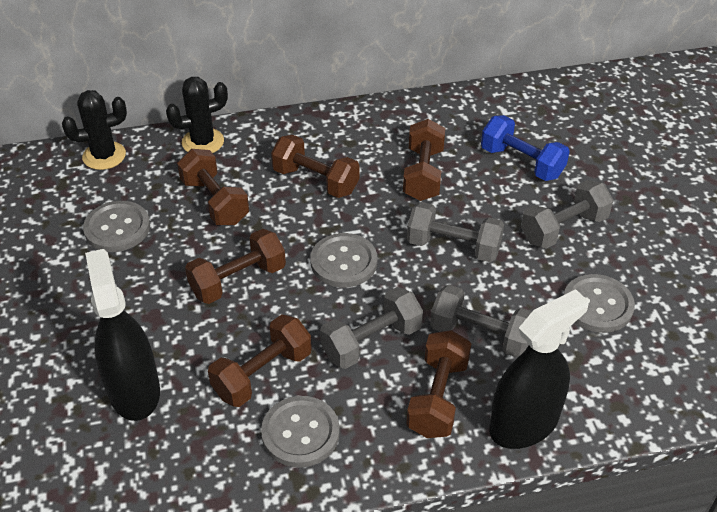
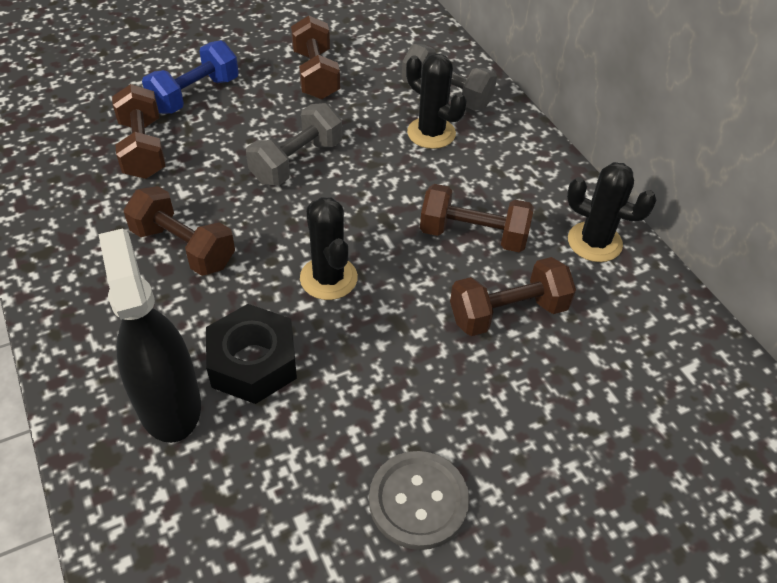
black cactus: [62,90,127,170] [166,77,228,153] = 2 -> [300,197,358,300] [406,54,466,149] [567,162,656,262] = 3
black nut: none = 0 -> [206,304,297,404] = 1
black spray bottle: [85,249,160,421] [489,289,589,449] = 2 -> [98,228,201,443] = 1
brown dumbbell: [177,149,249,225] [185,229,286,304] [208,314,312,407] [271,135,359,198] [403,119,445,201] [406,330,471,438] = 6 -> [112,84,166,179] [124,186,235,276] [291,16,340,100] [420,184,534,252] [450,257,576,336] = 5
grey button: [83,201,150,252] [261,396,340,467] [310,233,377,287] [564,274,635,333] = 4 -> [369,451,469,550] = 1
grey dumbbell: [320,287,423,369] [407,202,504,262] [430,285,532,358] [521,180,613,248] = 4 -> [246,103,342,186] [402,44,497,110] = 2

